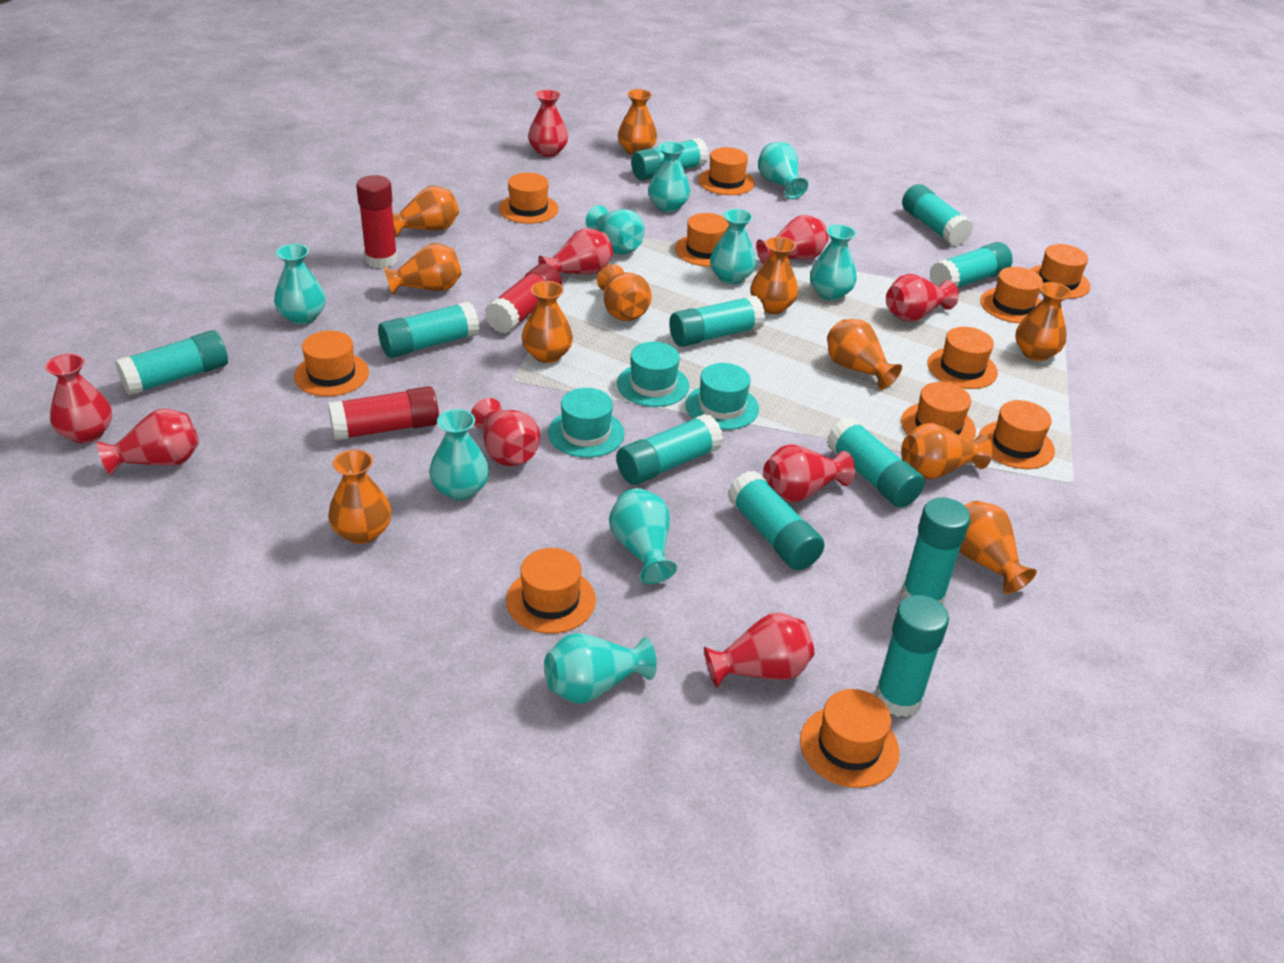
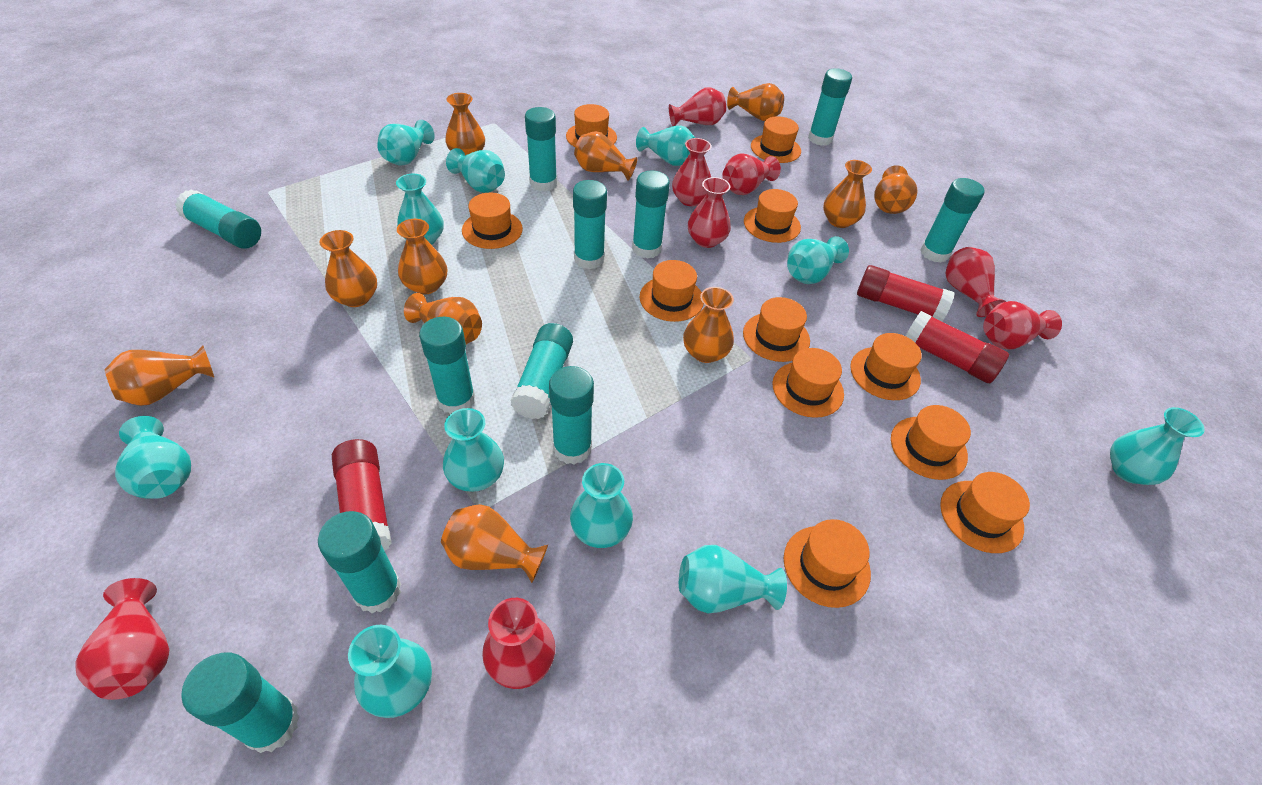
red vase: [45,354,112,443] [97,408,199,476] [471,398,540,466] [528,90,568,157] [539,228,613,274] [704,612,814,688] [756,215,829,264] [763,444,855,502] [886,274,959,322] = 9 -> [75,578,169,700] [482,598,555,689] [669,87,726,126] [672,138,712,206] [688,177,731,248] [722,154,781,195] [946,247,1006,317] [983,301,1062,350] = 8
turquoise hat: [548,388,625,458] [617,342,689,407] [685,363,759,430] = 3 -> none = 0
turquoise vase: [274,244,326,325] [429,409,489,500] [544,633,657,704] [586,205,644,255] [609,488,677,584] [648,142,690,212] [710,209,756,284] [758,142,808,199] [810,224,857,300] = 9 -> [115,416,191,499] [348,625,432,718] [377,120,435,166] [396,174,444,245] [443,408,504,492] [446,148,505,193] [570,463,633,548] [636,125,695,166] [679,545,787,613] [787,236,849,284] [1110,407,1205,485] = 11

